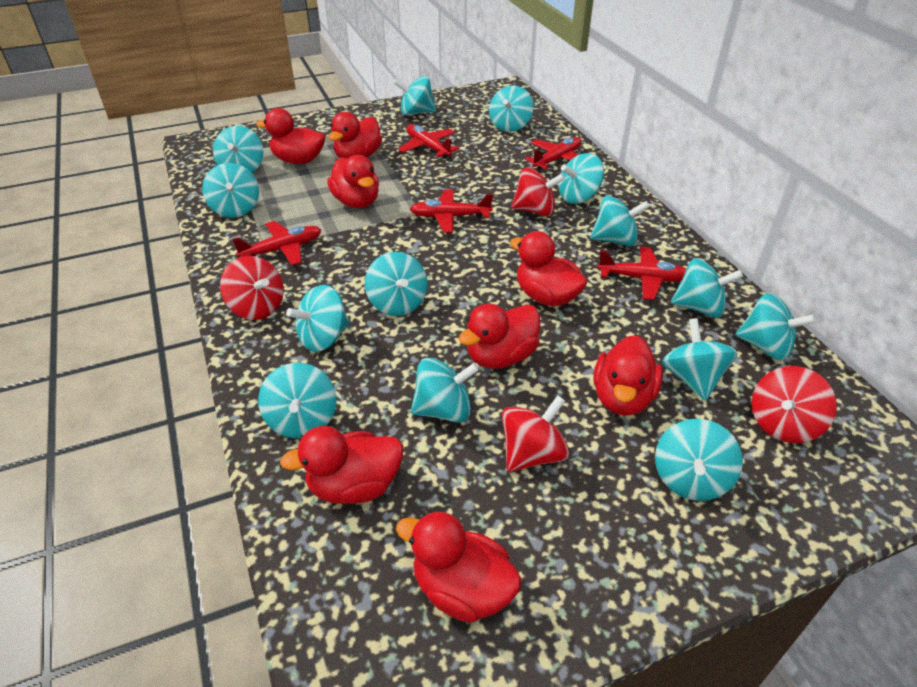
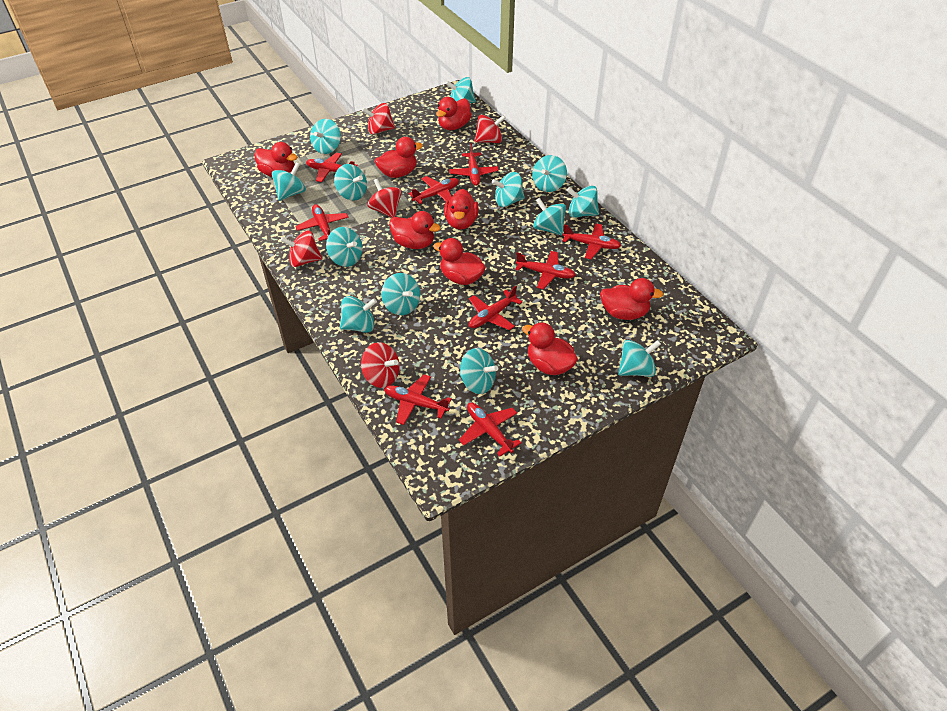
red plane: [232,221,321,265] [398,124,459,158] [410,190,493,232] [525,137,582,170] [597,246,686,300] = 5 -> [295,204,349,241] [306,153,357,182] [384,374,452,425] [409,176,459,204] [449,143,499,186] [459,403,521,456] [469,286,522,330] [515,251,576,289] [562,223,621,259] = 9
red spinning top: [220,256,284,320] [502,395,570,472] [511,167,565,216] [752,366,837,443] = 4 -> [280,231,322,267] [361,342,400,388] [362,103,395,134] [367,178,402,218] [475,115,505,143] = 5
turquoise spinning top: [202,163,259,218] [213,126,263,173] [258,363,337,438] [286,285,350,352] [365,252,428,316] [394,76,436,116] [411,358,479,423] [489,85,533,132] [559,153,604,204] [590,195,650,246] [655,419,743,501] [662,318,737,401] [671,258,743,318] [736,293,816,360] = 14 -> [272,162,306,201] [310,119,341,154] [326,227,362,267] [334,164,367,201] [340,296,377,333] [381,273,420,315] [445,77,476,103] [459,348,498,394] [492,172,525,207] [532,155,567,192] [533,198,566,235] [566,186,599,218] [618,340,661,377] = 13

